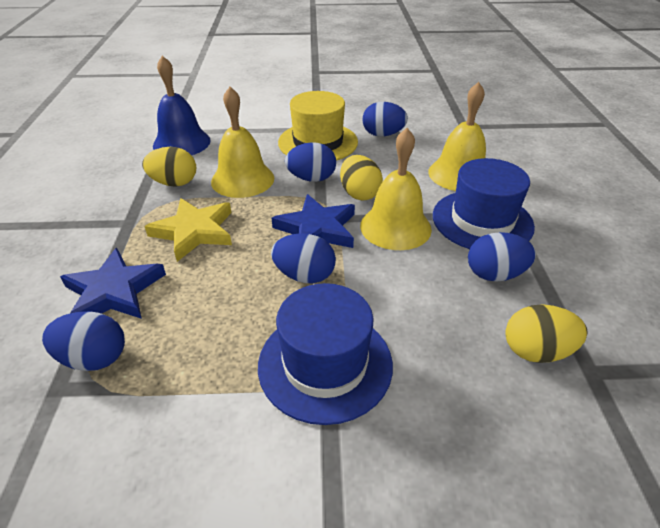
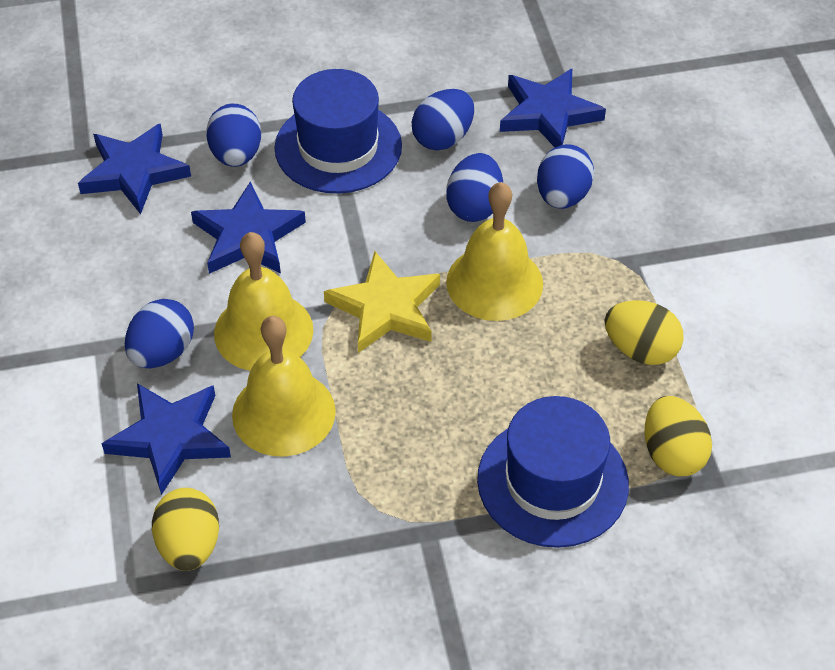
blue bell: [153,56,211,155] = 1 -> none = 0
blue star: [60,248,166,319] [272,194,355,248] = 2 -> [78,123,191,214] [102,383,231,495] [191,181,306,274] [500,69,606,148] = 4
yellow hat: [278,91,358,161] = 1 -> none = 0

